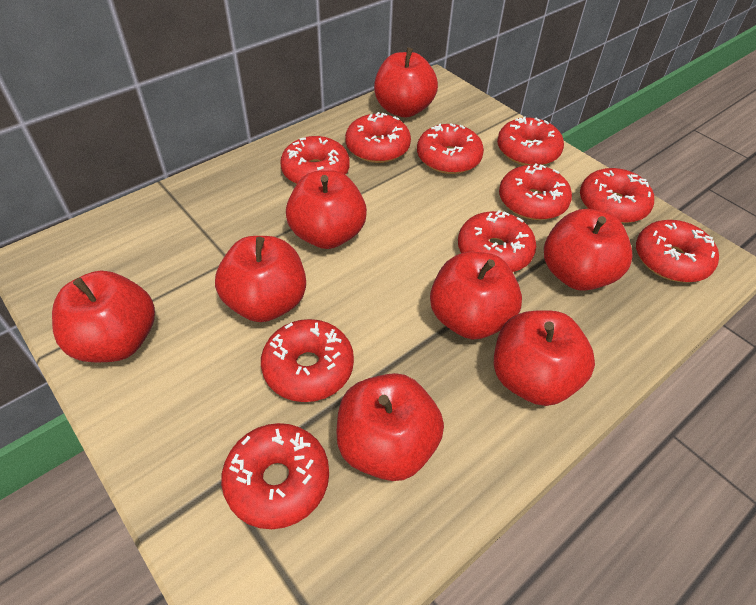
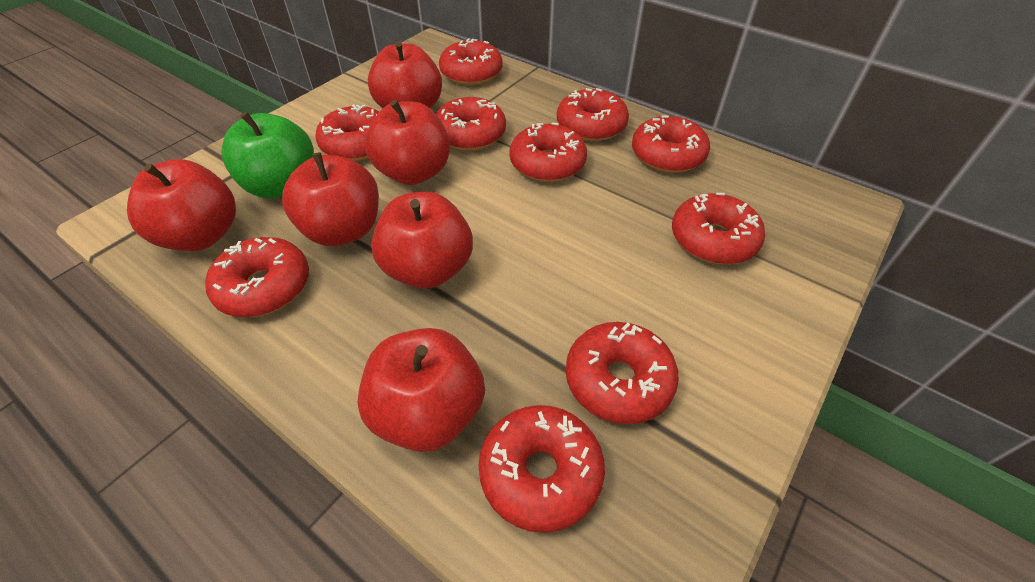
green apple: none = 0 -> [222,112,314,199] = 1
red apple: [52,271,155,362] [215,236,306,322] [286,170,367,249] [336,373,444,481] [374,48,438,117] [430,252,522,339] [494,310,595,406] [544,209,633,291] = 8 -> [127,159,236,251] [282,152,379,246] [358,328,485,452] [365,100,450,185] [368,41,442,109] [371,192,473,289] = 6

